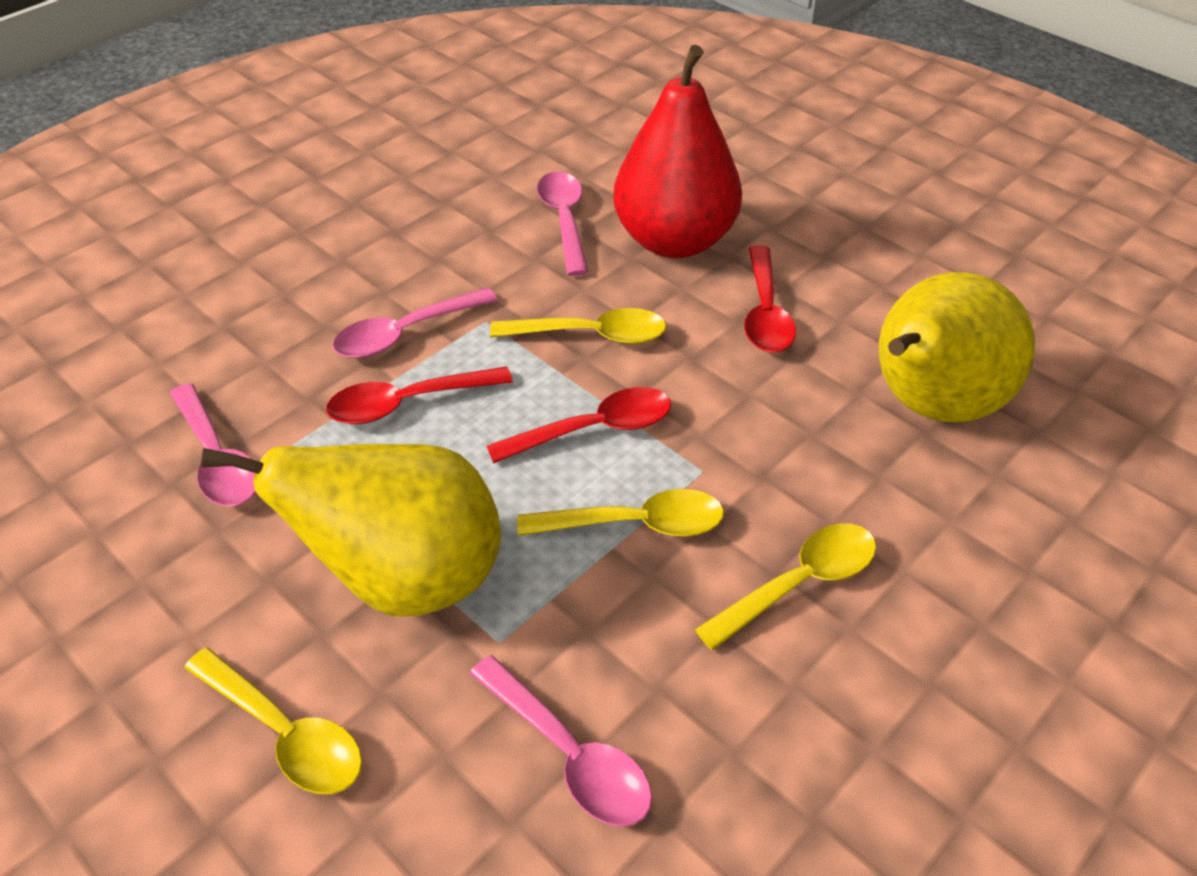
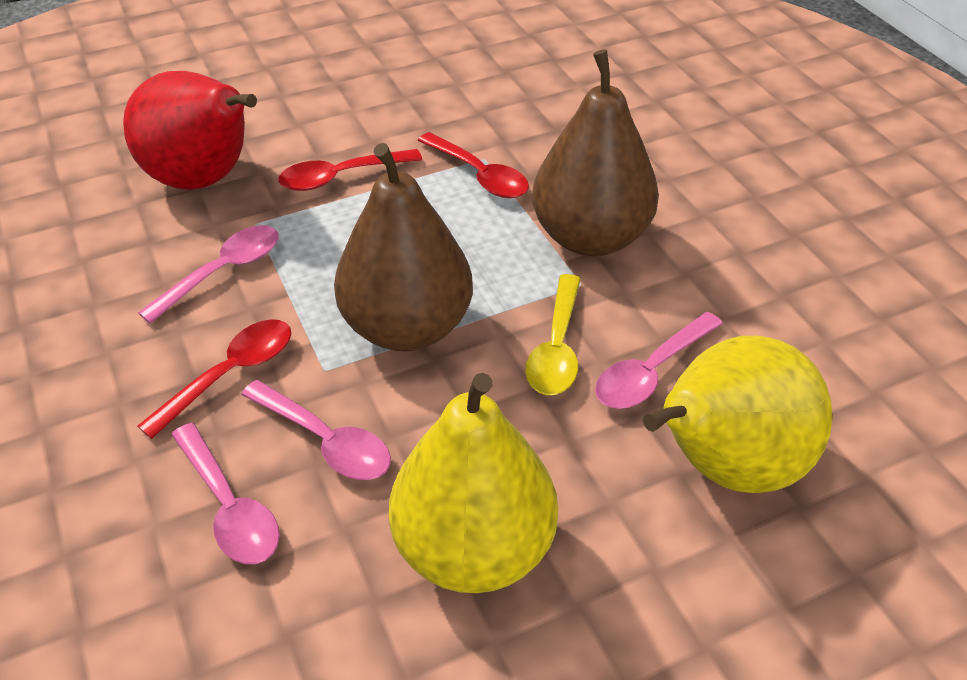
brown pear: none = 0 -> [334,143,473,352] [532,49,659,256] = 2
yellow spoon: [184,648,362,794] [490,308,666,344] [517,489,724,537] [694,523,876,650] = 4 -> [525,274,581,395] = 1

